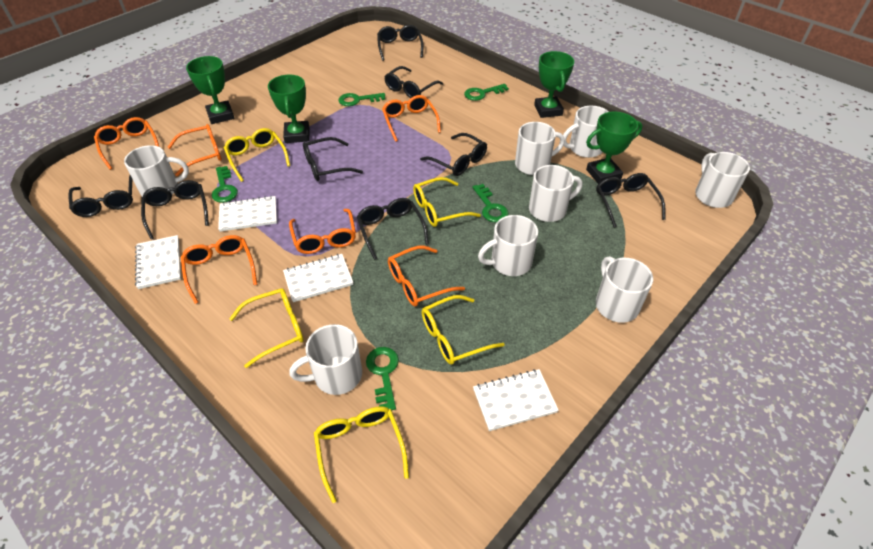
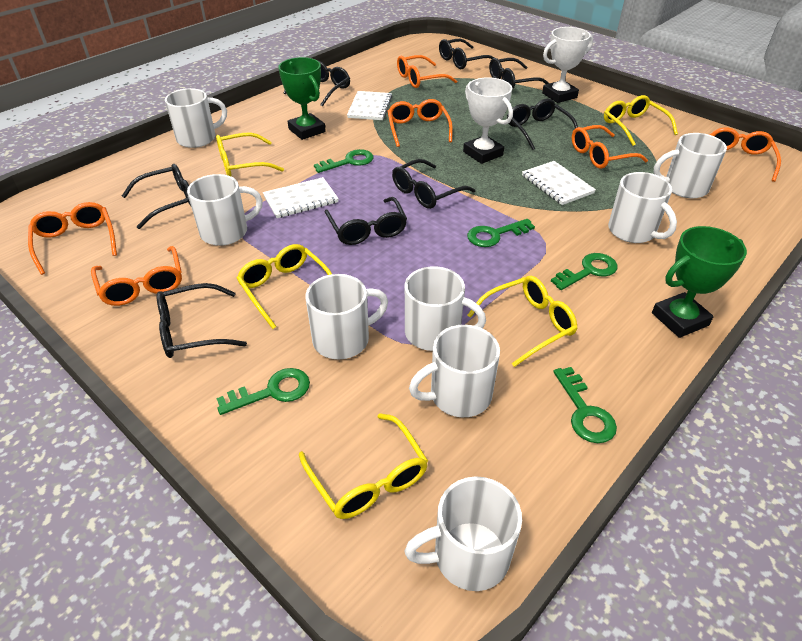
green trophy: [186,56,235,124] [268,75,309,143] [534,51,574,118] [586,112,642,184] = 4 -> [278,57,326,140] [652,226,747,338] = 2
white notebook: [135,235,181,289] [218,196,277,232] [283,254,353,302] [473,369,559,431] = 4 -> [263,177,339,218] [347,91,392,120] [522,161,596,205] = 3
white trophy: none = 0 -> [463,77,513,164] [542,27,593,103] = 2

